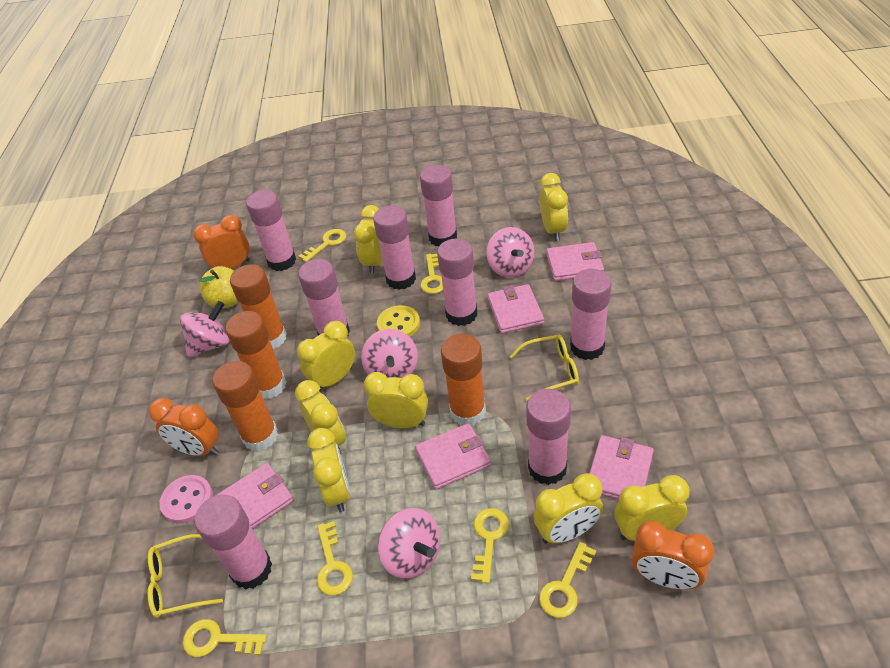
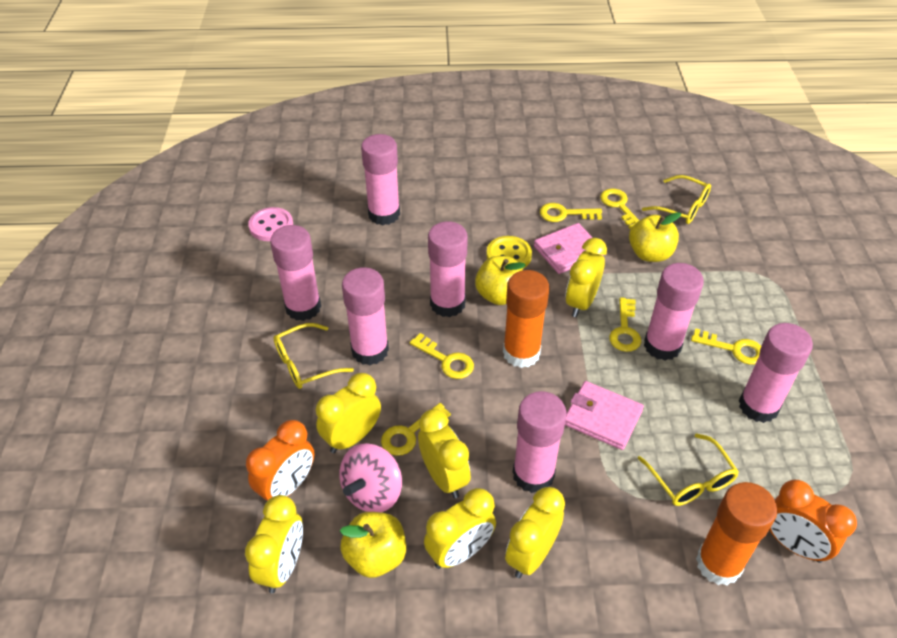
orange clock: [149,398,219,456] [193,215,250,269] [632,521,714,590] = 3 -> [246,420,315,502] [769,480,857,563] = 2
orange glue stick: [212,361,278,451] [225,311,287,399] [230,264,287,349] [441,334,486,425] = 4 -> [503,270,549,368] [696,482,777,585] = 2
pink glue stick: [194,495,272,590] [246,190,296,271] [298,259,350,337] [373,205,416,290] [420,165,457,246] [437,238,477,326] [526,389,571,485] [570,269,612,360] = 8 -> [270,225,321,321] [342,267,389,365] [361,134,400,225] [428,221,468,317] [513,391,567,493] [644,263,704,361] [739,323,813,423] = 7
pink spinning top: [180,301,229,358] [361,329,418,378] [378,508,440,579] [486,227,534,278] = 4 -> [339,443,402,512] = 1
pink wallet: [215,463,294,529] [415,423,491,489] [488,284,544,334] [546,242,604,281] [589,435,654,500] = 5 -> [534,223,603,274] [565,381,644,450] = 2
yellow apple: [199,266,238,308] = 1 -> [340,512,406,578] [475,256,526,305] [629,212,681,262] = 3
yellow clock: [295,380,346,454] [297,321,355,392] [307,428,350,512] [354,205,383,274] [364,372,428,429] [534,473,603,544] [540,173,568,241] [614,475,689,541] = 8 -> [245,495,303,593] [316,373,381,453] [418,409,471,498] [424,488,496,569] [505,487,565,578] [565,238,607,317] = 6
yellow glasses: [148,534,223,618] [509,334,579,401] = 2 -> [273,323,354,389] [637,433,739,506] [642,175,711,224] = 3

